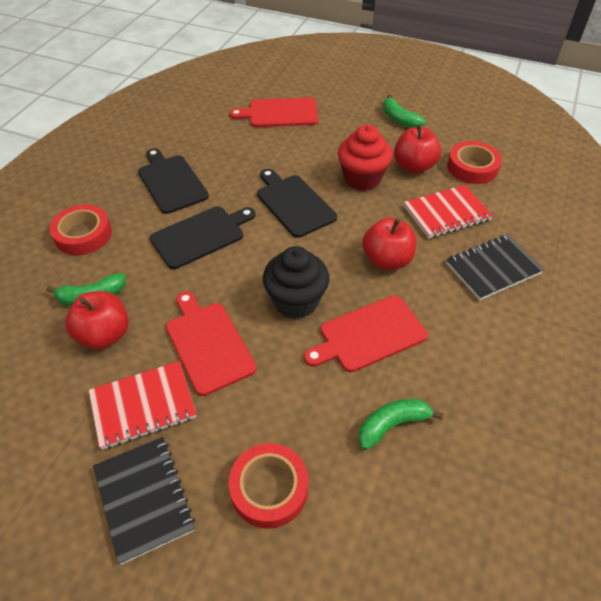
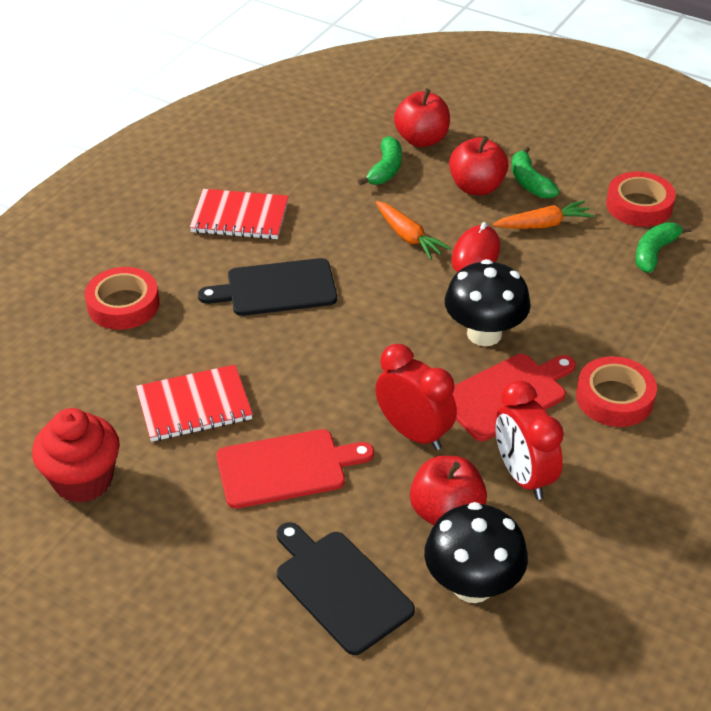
black cupcake: [263,246,329,319] = 1 -> none = 0
black cutting board: [138,148,209,214] [149,206,255,269] [257,169,337,238] = 3 -> [198,258,337,316] [276,522,415,655] = 2
black mushroom: none = 0 -> [424,502,528,603] [445,259,531,346] = 2
black notebook: [93,437,195,565] [446,234,544,300] = 2 -> none = 0
orange carrot: none = 0 -> [376,201,451,260] [493,200,594,229] = 2
red clock: none = 0 -> [375,344,457,450] [495,380,564,500] = 2
red cutting board: [166,291,257,396] [230,97,318,127] [304,295,428,372] = 3 -> [216,429,374,509] [452,354,576,441] = 2
red mouse: none = 0 -> [452,222,500,273] = 1

